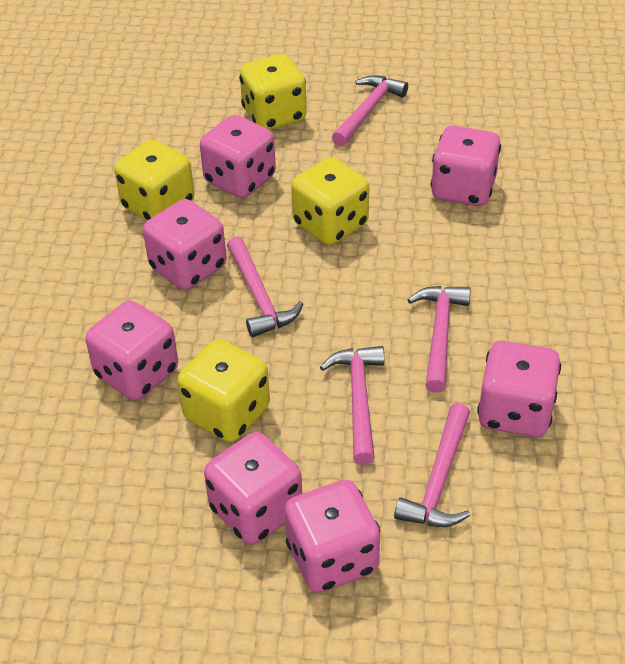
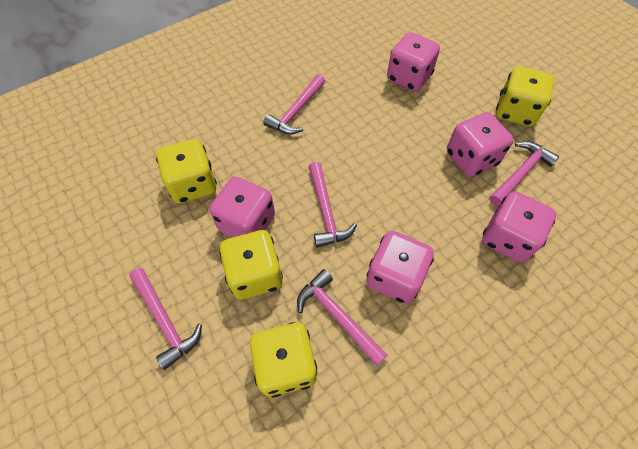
pink dice: [85,300,178,400] [143,199,227,290] [200,115,276,198] [204,432,302,545] [285,480,380,593] [431,126,501,206] [477,341,561,437] = 7 -> [210,177,275,238] [366,231,434,304] [387,32,440,92] [447,112,513,177] [482,191,556,263] = 5

